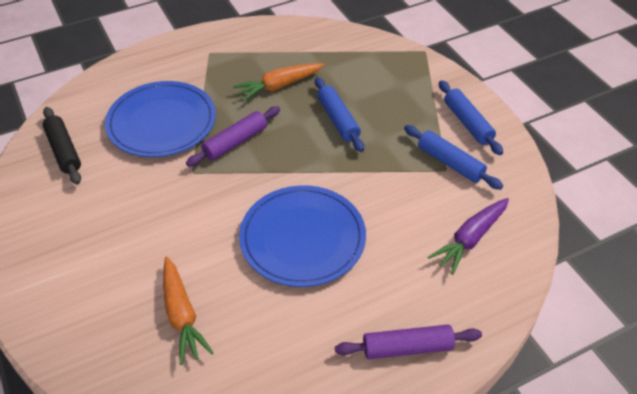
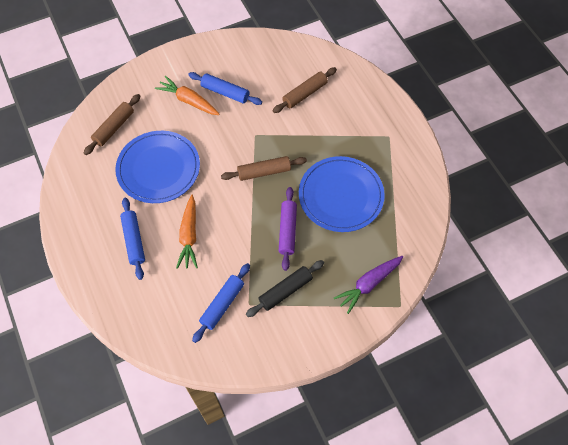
brown rolling pin: none = 0 -> [84,94,140,155] [221,156,307,181] [273,67,337,113] = 3
purple rolling pin: [186,106,280,167] [335,325,482,359] = 2 -> [279,187,297,271] = 1

